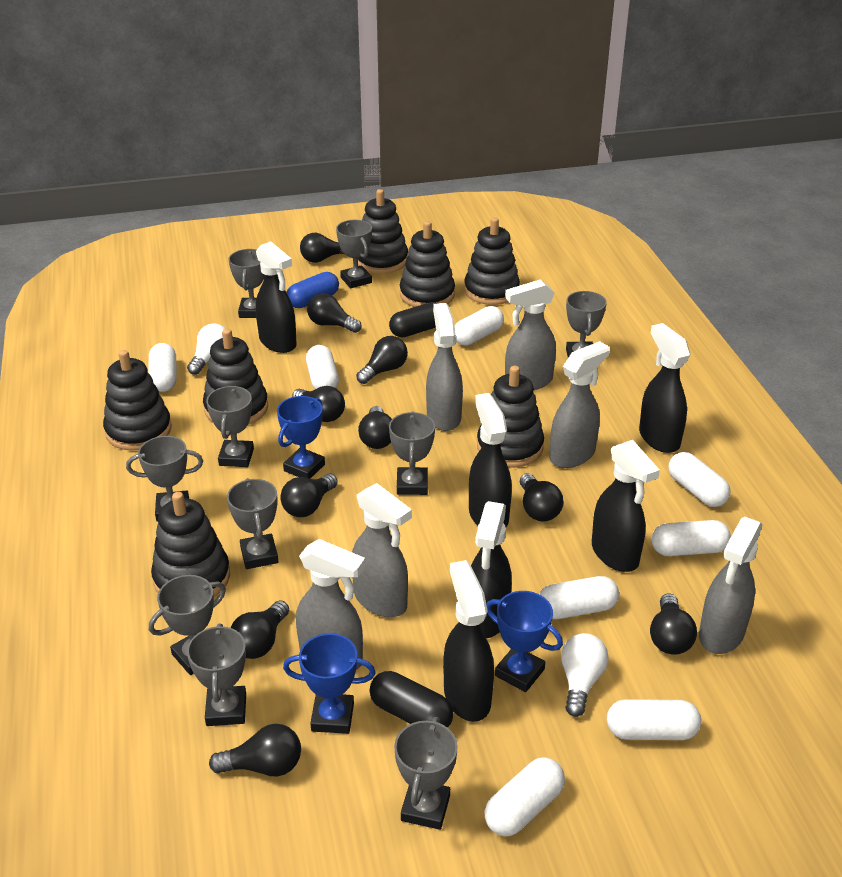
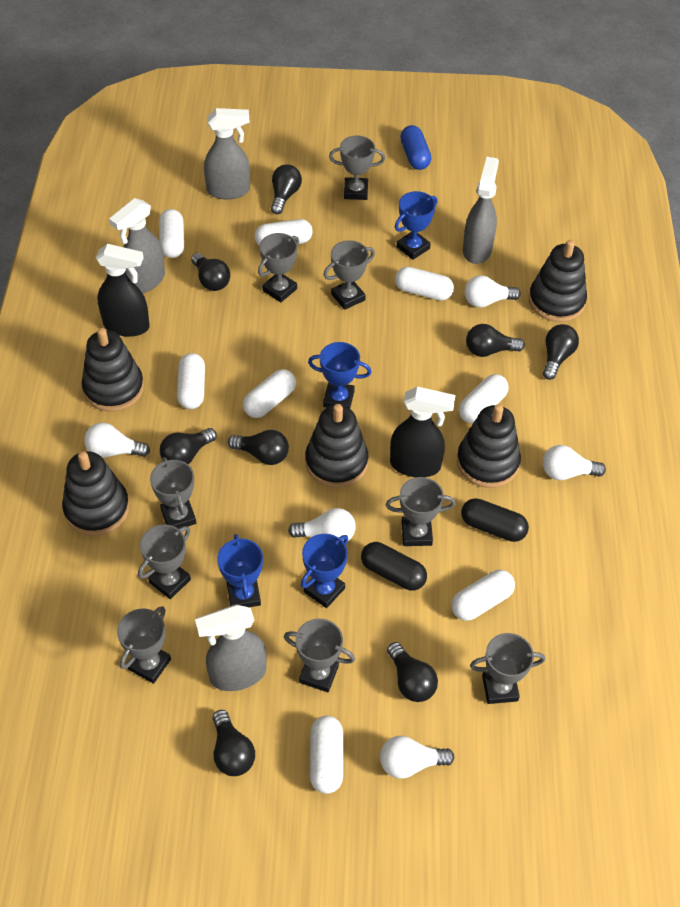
black light bulb: [209,724,301,776] [231,600,289,659] [280,474,338,517] [292,386,345,422] [300,233,344,263] [307,293,362,333] [356,336,408,384] [358,406,392,449] [520,473,563,522] [650,593,697,654] = 10 -> [160,428,217,464] [191,253,230,291] [213,710,255,776] [228,430,289,465] [271,164,302,214] [387,642,438,702] [466,324,525,357] [543,324,579,380] = 8
black spray bottle: [256,241,297,353] [443,560,494,722] [469,393,512,527] [471,501,512,638] [592,440,660,572] [639,323,690,453] = 6 -> [96,244,150,337] [390,387,456,477] = 2
black stacking toy: [103,350,172,451] [151,492,230,597] [203,329,268,425] [358,189,408,274] [400,221,455,307] [464,217,520,305] [477,366,544,468] = 7 -> [62,451,129,536] [82,328,144,412] [305,404,368,488] [457,404,521,488] [529,240,587,322] = 5
blue trophy: [277,396,325,479] [283,633,376,734] [487,591,563,692] = 3 -> [217,534,263,607] [301,534,348,608] [308,342,371,408] [395,191,438,260] = 4
grey spray bottle: [296,539,365,670] [352,483,412,617] [426,303,463,431] [505,279,556,390] [550,341,610,468] [699,517,763,654] = 6 -> [109,198,165,293] [195,605,267,691] [204,108,250,199] [463,157,499,264] = 4
grey trophy: [126,436,203,522] [149,575,226,675] [187,623,246,726] [206,386,254,467] [227,478,279,569] [228,249,264,318] [336,220,372,288] [389,412,435,495] [394,717,458,830] [566,291,607,358] = 10 -> [117,606,171,684] [138,525,191,599] [150,457,196,529] [258,233,299,302] [284,619,355,692] [323,240,375,310] [329,136,385,200] [386,477,455,546] [470,633,545,704] = 9
white light bulb: [187,323,226,375] [561,633,609,717] = 2 -> [84,423,150,458] [288,508,356,541] [380,736,454,779] [465,275,521,308] [543,445,606,480] = 5

